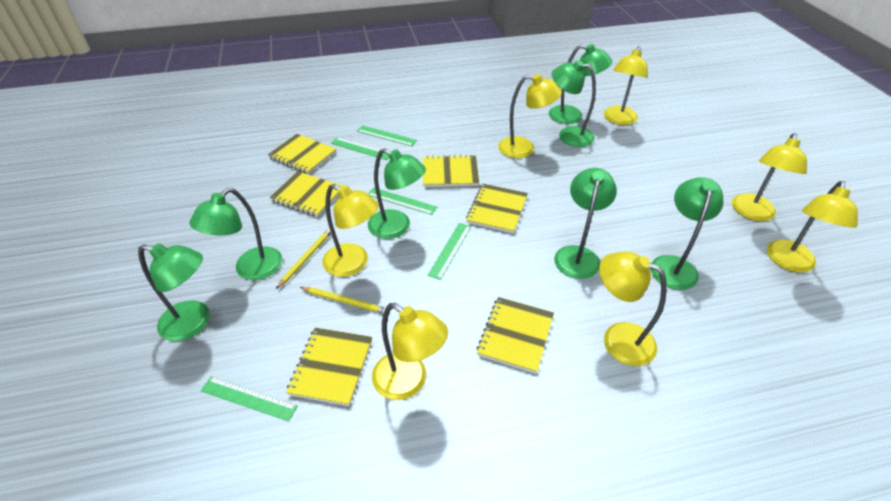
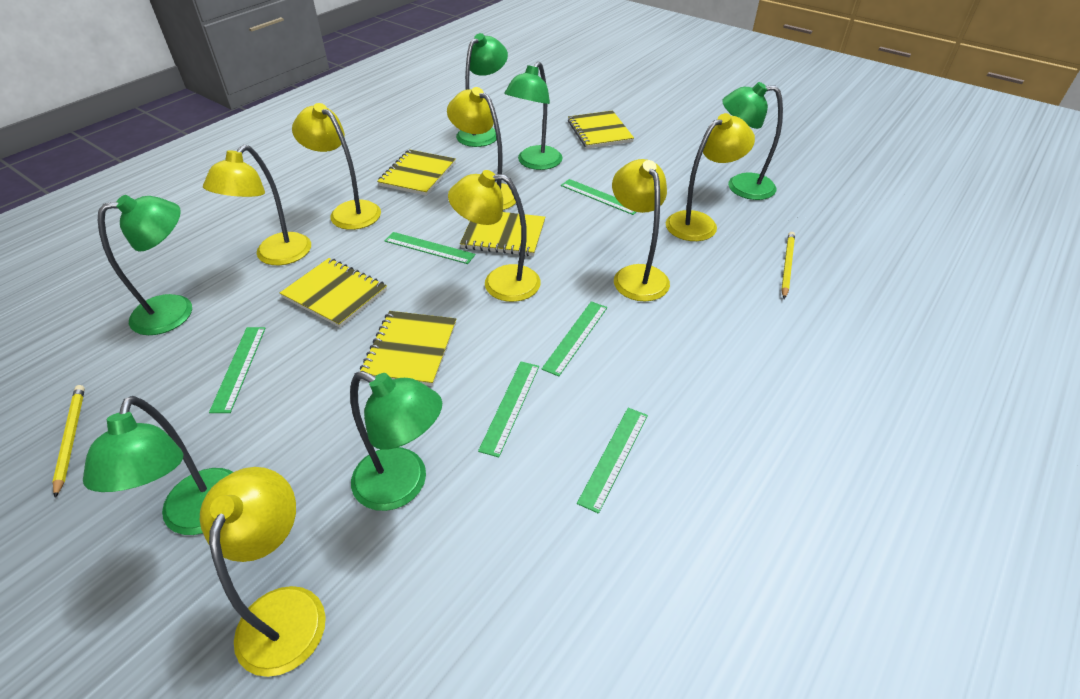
green lamp: [138,243,210,341] [189,188,283,280] [368,148,426,239] [549,44,612,124] [552,60,596,147] [554,168,617,279] [651,177,723,290] = 7 -> [83,396,233,535] [98,195,192,335] [350,371,442,511] [456,33,508,147] [504,61,563,170] [722,82,783,200] = 6
green ruler: [201,376,298,422] [331,137,389,160] [357,125,417,146] [368,187,437,215] [428,223,471,280] = 5 -> [209,327,266,413] [384,232,476,264] [478,362,539,457] [542,301,607,376] [561,179,636,215] [577,408,648,514] = 6
yellow notebook: [268,134,336,174] [269,171,343,217] [286,328,372,406] [423,155,479,187] [466,184,528,233] [477,297,554,374] = 6 -> [280,258,387,328] [360,311,456,386] [377,149,456,196] [460,212,545,256] [568,110,634,149] = 5

